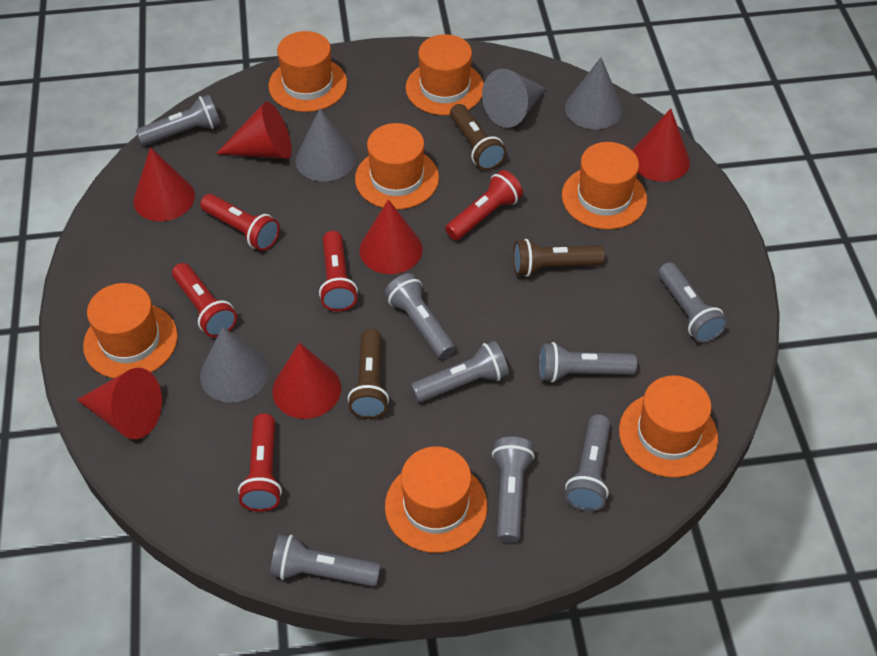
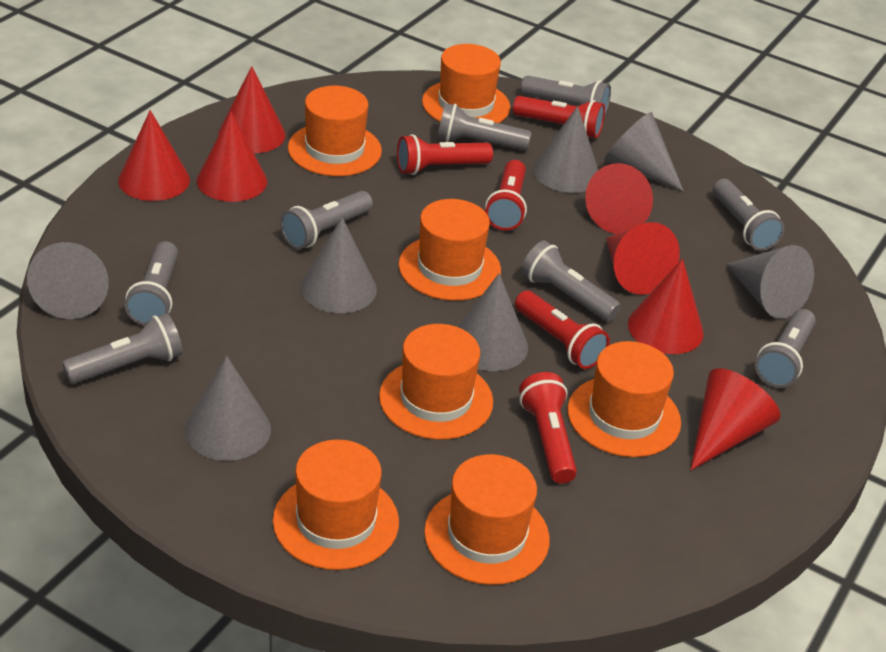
brown flashlight: [348,329,389,419] [450,104,506,170] [513,239,605,277] = 3 -> none = 0
grey cone: [200,327,269,403] [296,108,355,182] [482,69,546,128] [565,57,622,129] = 4 -> [27,242,109,319] [185,356,271,461] [301,217,377,313] [458,273,528,371] [533,106,598,193] [604,112,684,192] [725,245,814,319] = 7
red cone: [77,368,162,439] [133,147,195,221] [216,101,292,159] [272,343,341,419] [359,199,423,274] [632,109,690,182] = 6 -> [118,110,190,201] [197,112,267,202] [218,66,286,153] [585,163,653,234] [606,222,680,295] [628,259,704,354] [691,368,780,470] = 7

